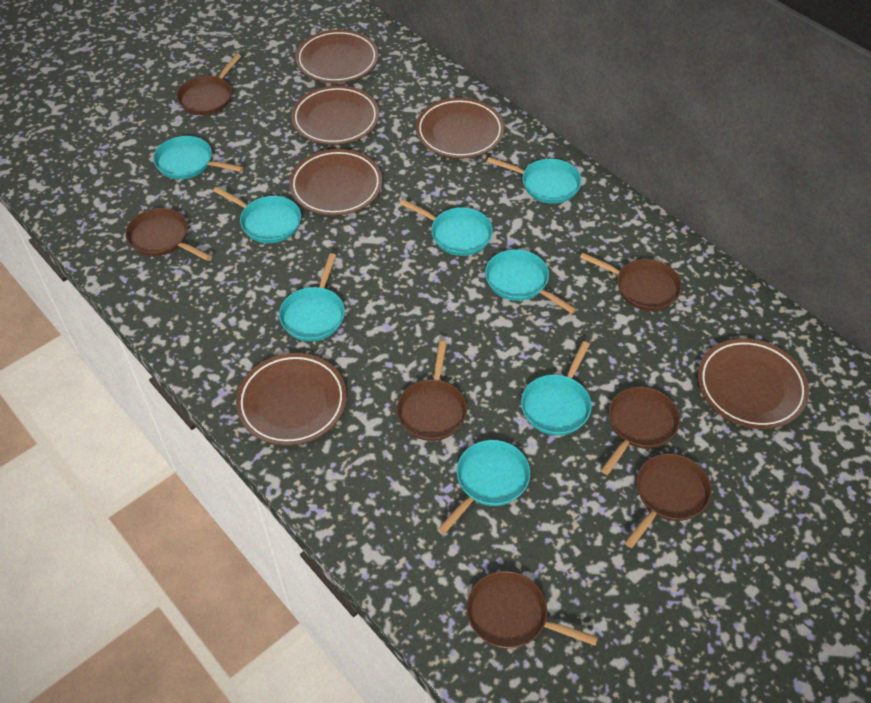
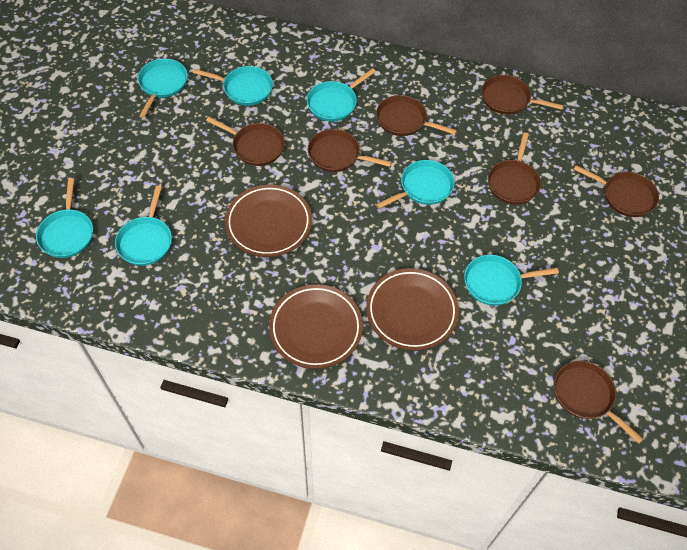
brown plate: [236,353,347,446] [289,149,382,216] [291,85,379,145] [295,30,379,83] [416,98,504,158] [698,338,809,429] = 6 -> [225,184,312,257] [269,284,363,369] [366,268,459,351] = 3
turquoise pan: [153,136,243,179] [213,187,301,243] [279,253,345,341] [400,199,493,256] [438,440,530,534] [485,249,576,314] [487,157,582,204] [521,341,592,436] = 8 -> [36,178,93,258] [115,185,172,266] [138,59,188,118] [193,66,273,106] [307,68,376,121] [376,160,455,209] [464,255,559,306] = 7

